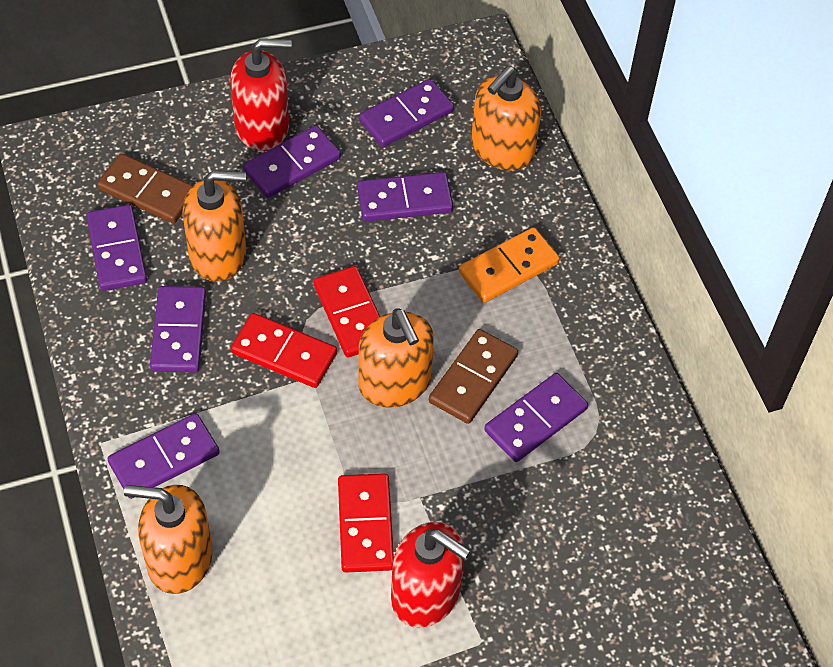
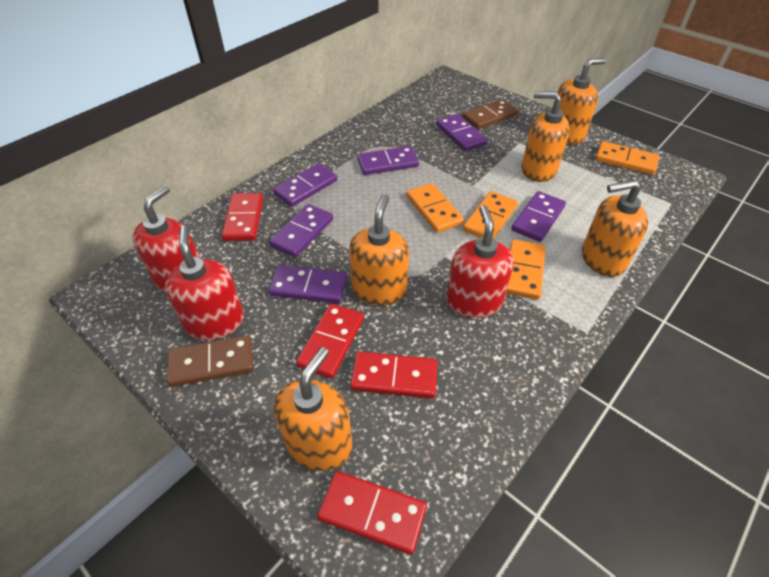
orange domino: [459,227,560,303] = 1 -> [407,183,464,233] [463,191,518,238] [506,240,546,300] [595,141,659,175] = 4
orange soap dispenser: [124,485,213,594] [182,171,246,282] [359,308,434,408] [471,66,541,171] = 4 -> [274,347,352,471] [349,194,409,305] [522,91,570,182] [558,58,606,145] [582,180,648,277] = 5
purple domino: [86,204,147,291] [107,413,220,499] [150,286,206,372] [243,125,341,198] [357,172,453,221] [359,79,454,147] [484,373,588,462] = 7 -> [269,204,333,257] [269,265,347,303] [273,163,337,207] [357,146,419,175] [436,114,487,151] [511,191,566,242] = 6
red domino: [231,313,337,388] [313,266,380,358] [338,473,394,573] = 3 -> [222,193,263,241] [296,304,364,379] [317,471,427,555] [350,351,438,399] = 4
red soap dispenser: [230,39,292,151] [391,522,470,628] = 2 -> [133,185,200,292] [165,226,244,340] [447,205,514,318] = 3

